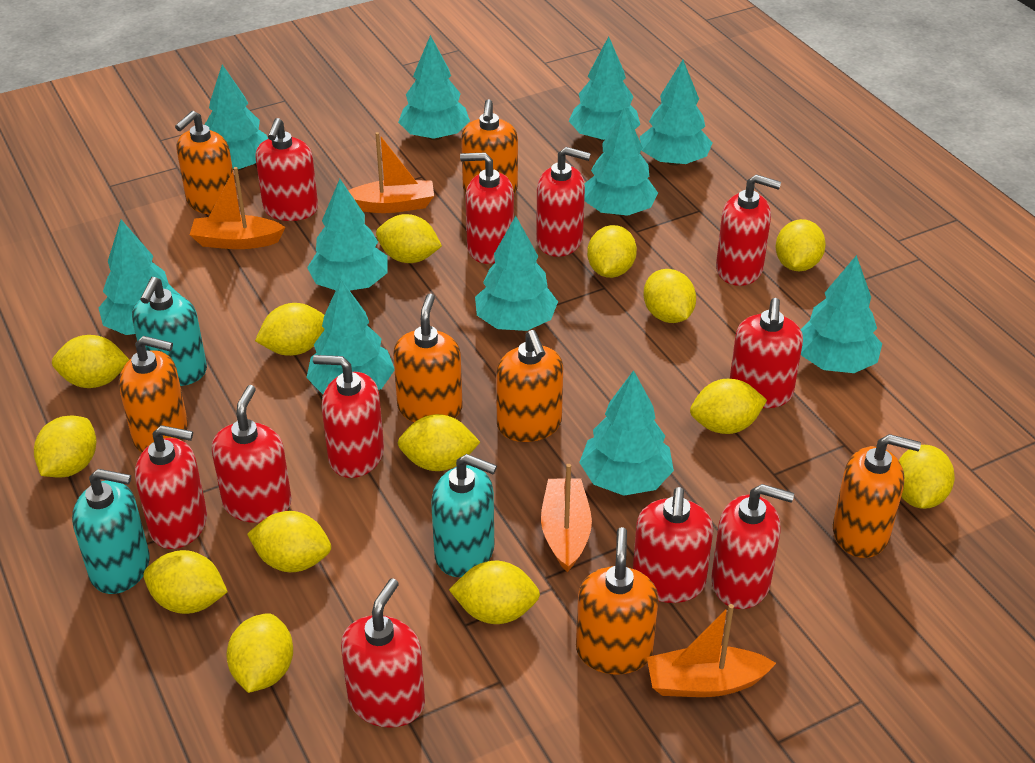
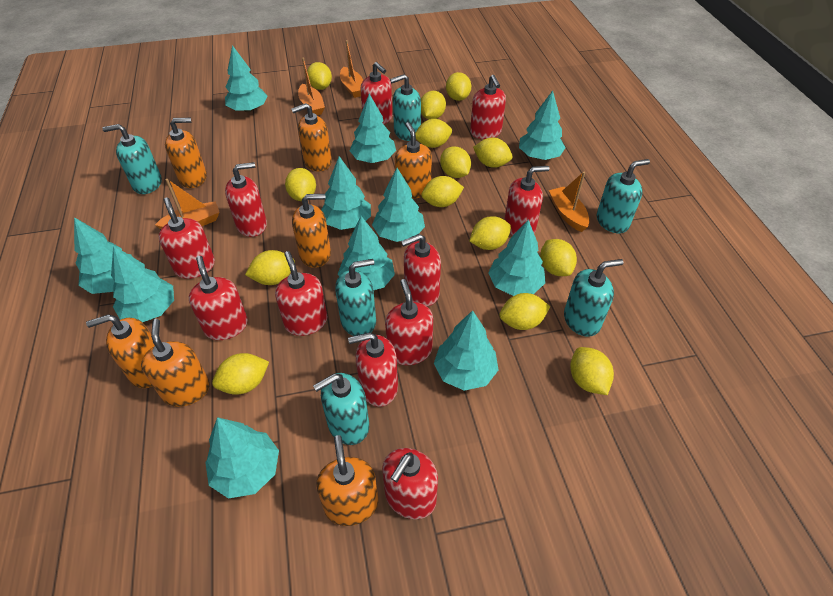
turquoise soap dispenser: [72,469,150,594] [132,277,207,386] [431,454,497,577] = 3 -> [102,124,162,194] [313,373,369,445] [335,259,376,336] [390,74,421,141] [564,259,623,337] [597,159,650,233] = 6

